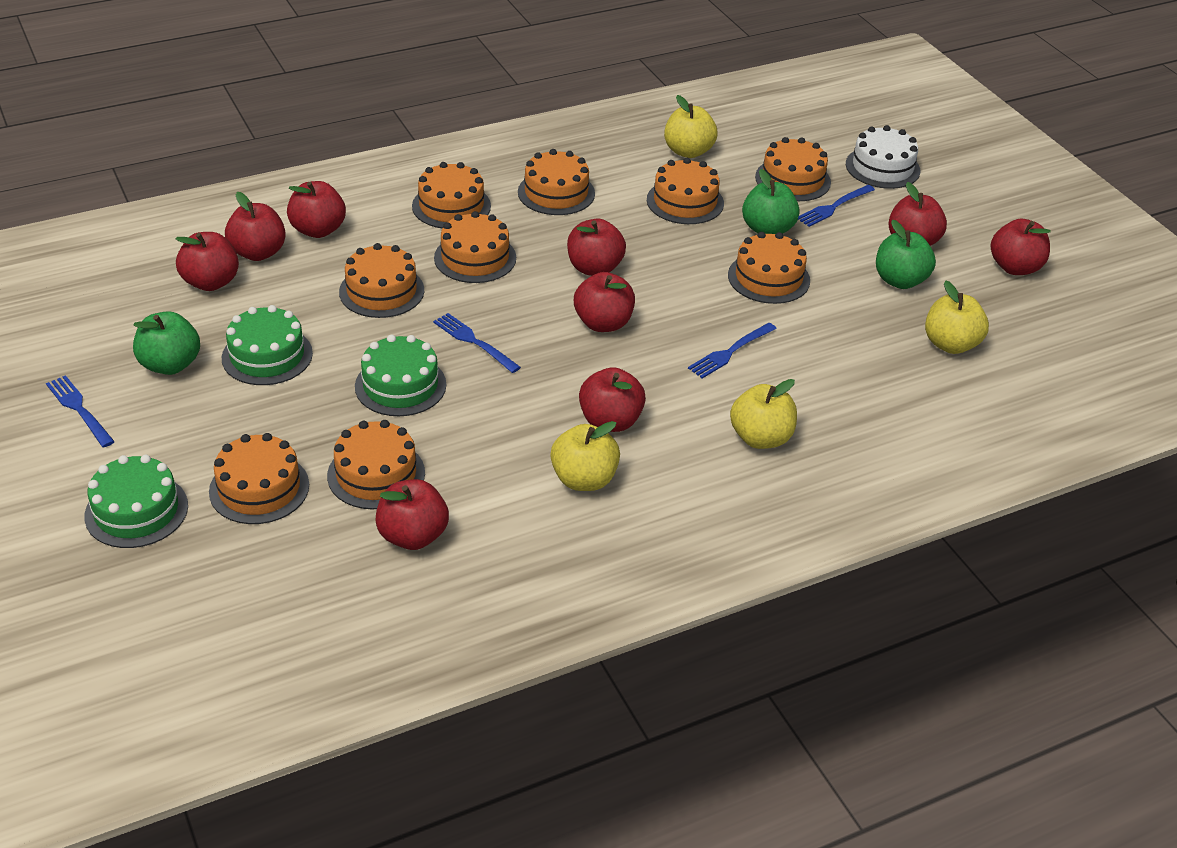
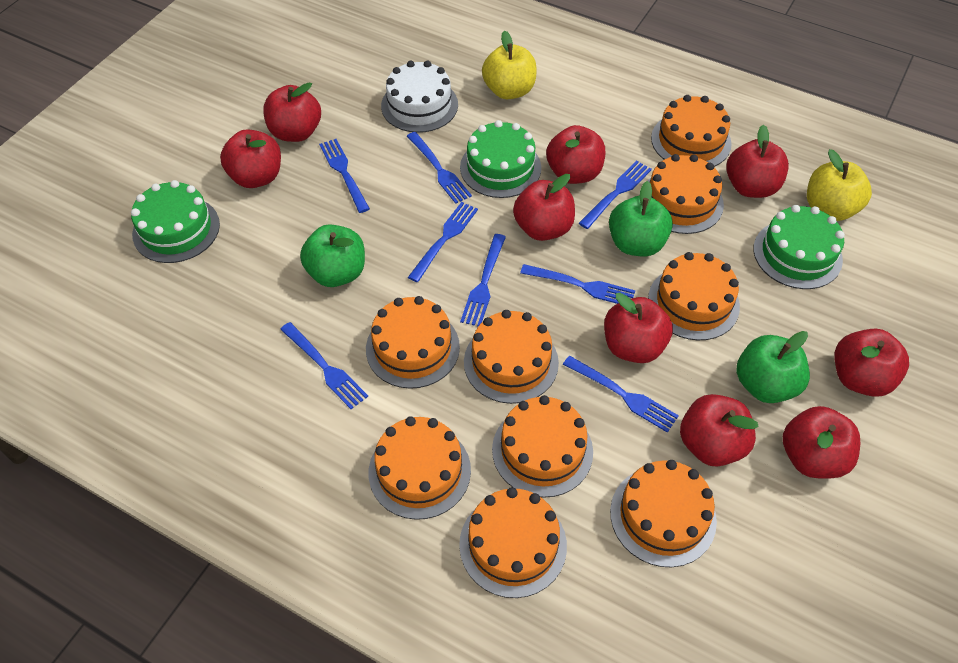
blue fork: [46,375,115,448] [433,313,521,373] [688,323,777,378] [798,185,875,227] = 4 -> [280,322,368,409] [319,139,370,213] [407,132,472,204] [408,202,478,282] [460,234,506,326] [520,264,635,304] [563,356,679,433] [579,161,652,229] = 8
yellow apple: [550,421,620,491] [664,95,717,158] [730,379,797,449] [925,280,989,354] = 4 -> [482,30,537,99] [807,149,872,221] = 2

